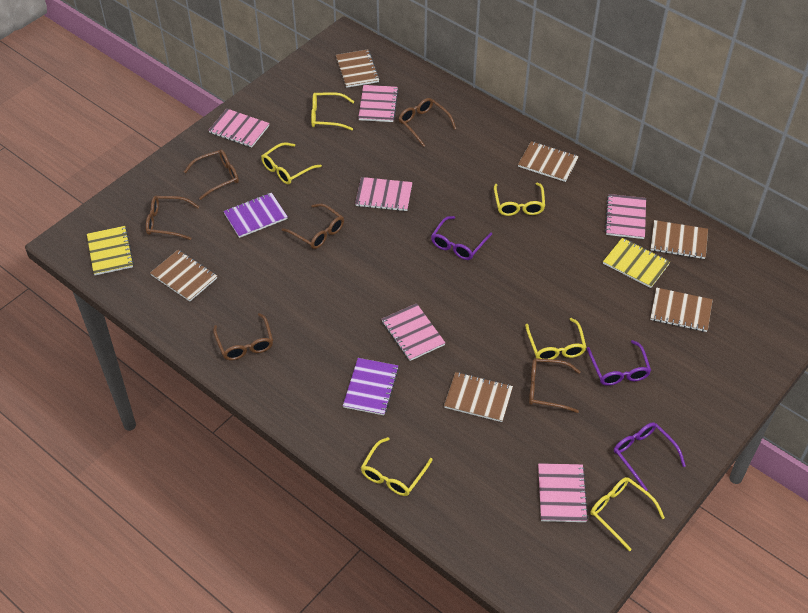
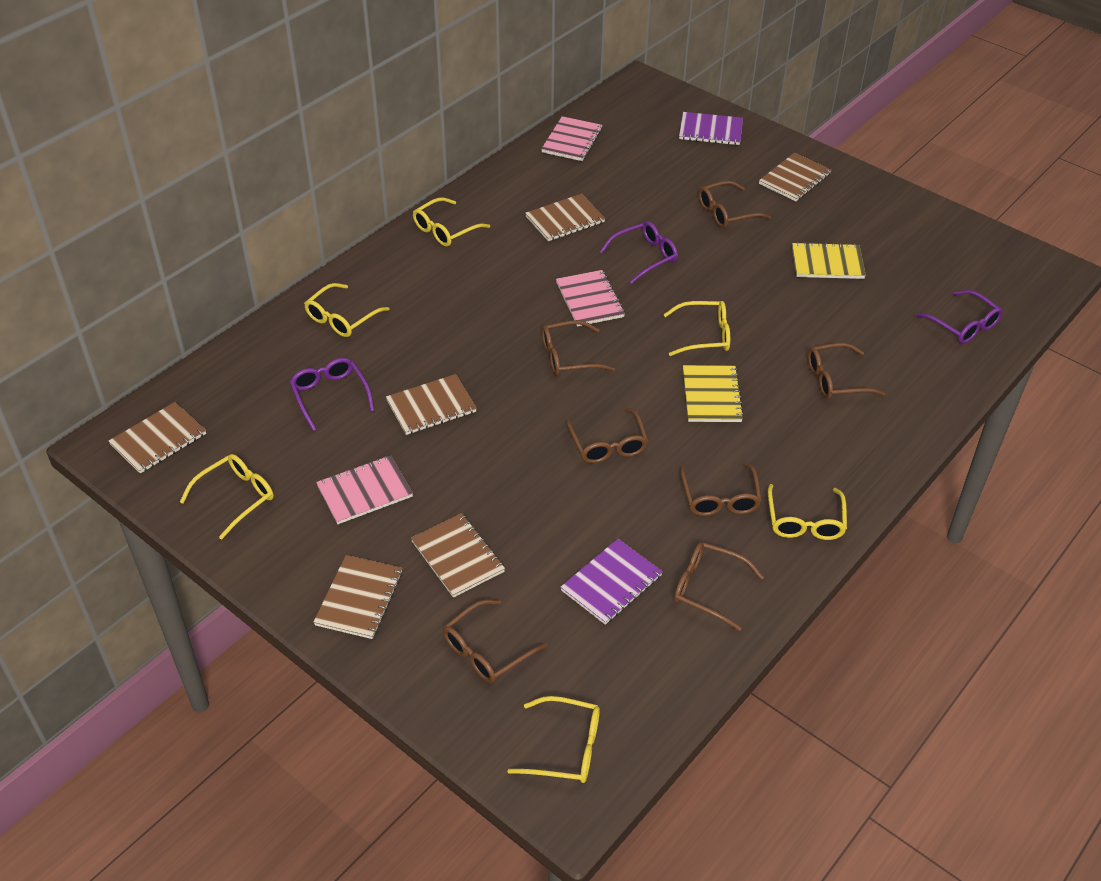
brown glasses: [146,196,199,240] [184,150,239,200] [213,313,273,360] [282,203,344,249] [398,98,456,147] [529,358,581,413] = 6 -> [443,599,547,683] [542,320,615,376] [566,408,648,463] [674,542,764,631] [680,462,762,516] [698,181,771,228] [808,343,886,399] = 7
pink notebook: [208,109,270,147] [355,177,413,211] [358,85,399,122] [382,303,445,361] [538,463,588,522] [605,194,646,239] = 6 -> [316,455,413,524] [541,116,602,161] [556,270,625,326] = 3

